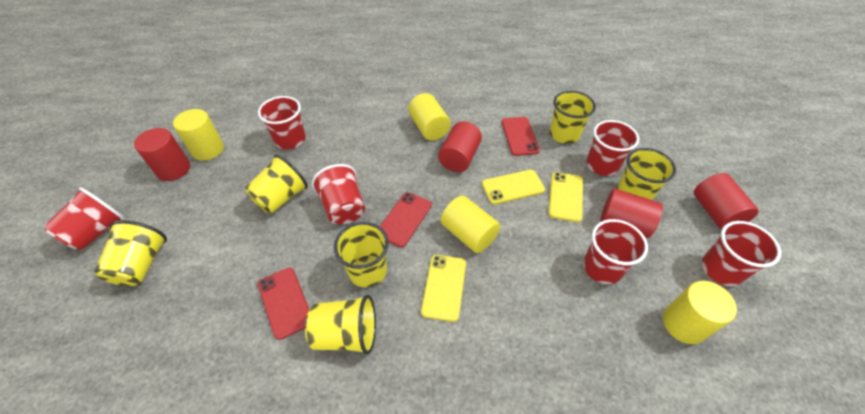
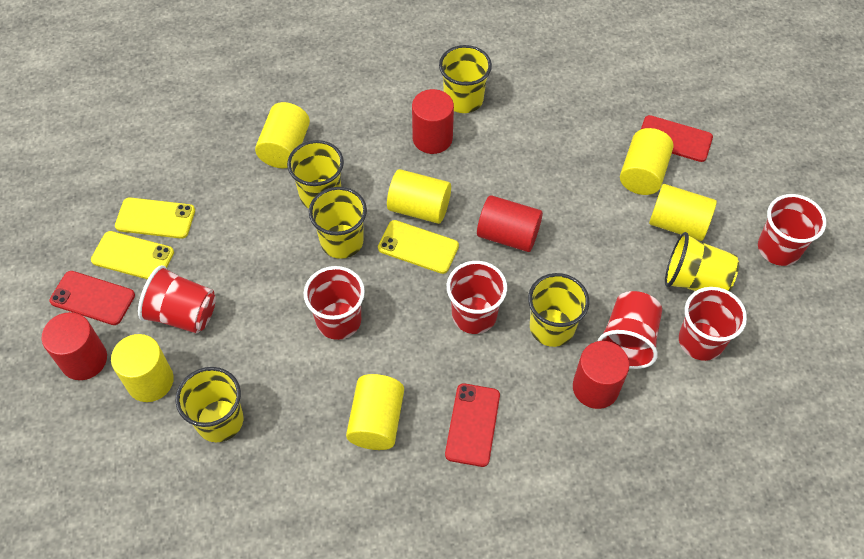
yellow cylinder: [173,109,224,161] [408,93,451,141] [441,196,500,253] [663,281,737,344] = 4 -> [111,334,174,402] [255,102,310,168] [346,374,404,450] [387,169,451,224] [620,128,673,195] [649,184,717,241] = 6

